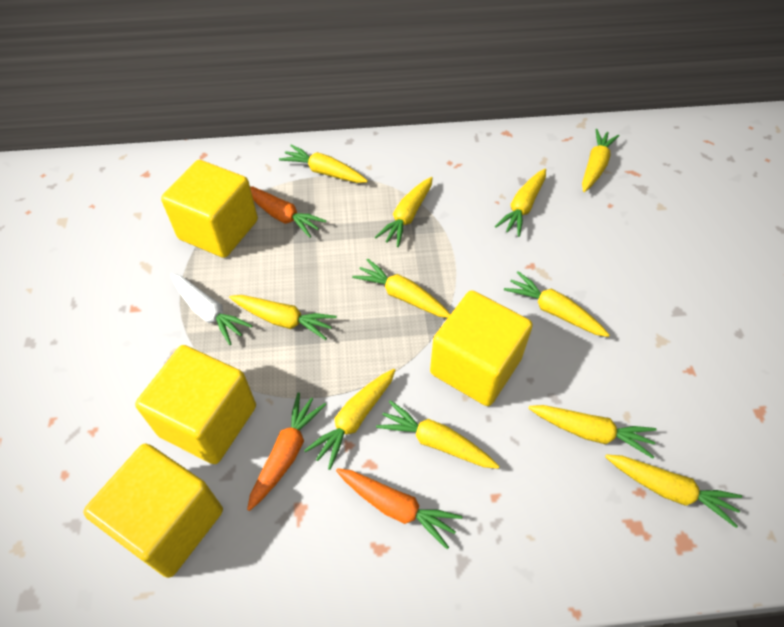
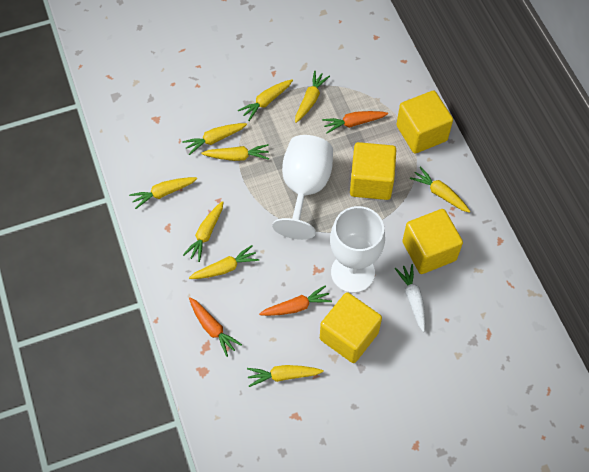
white goblet: none = 0 -> [272,135,333,240] [330,206,385,293] = 2
yellow carrot: [229,295,337,340] [279,145,368,183] [304,369,395,470] [352,259,451,318] [375,177,433,247] [376,400,499,469] [495,169,546,237] [504,271,610,337] [528,405,657,458] [582,129,619,192] [605,455,742,528] = 11 -> [129,177,197,209] [182,123,247,155] [183,201,223,262] [189,245,259,279] [201,144,269,161] [238,79,293,121] [247,365,324,387] [295,71,330,123] [410,167,470,213] = 9

